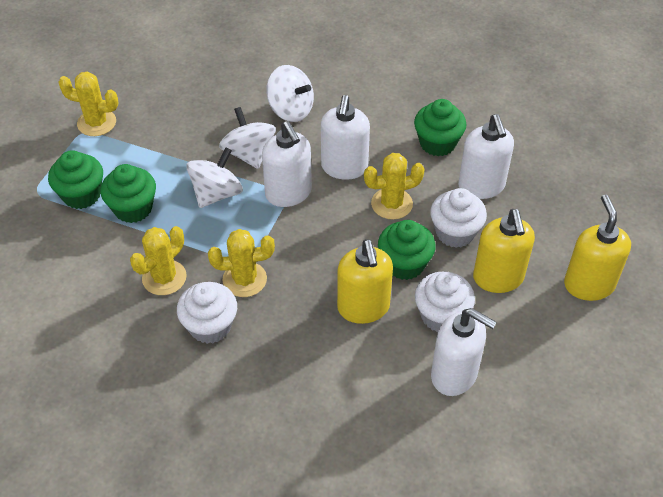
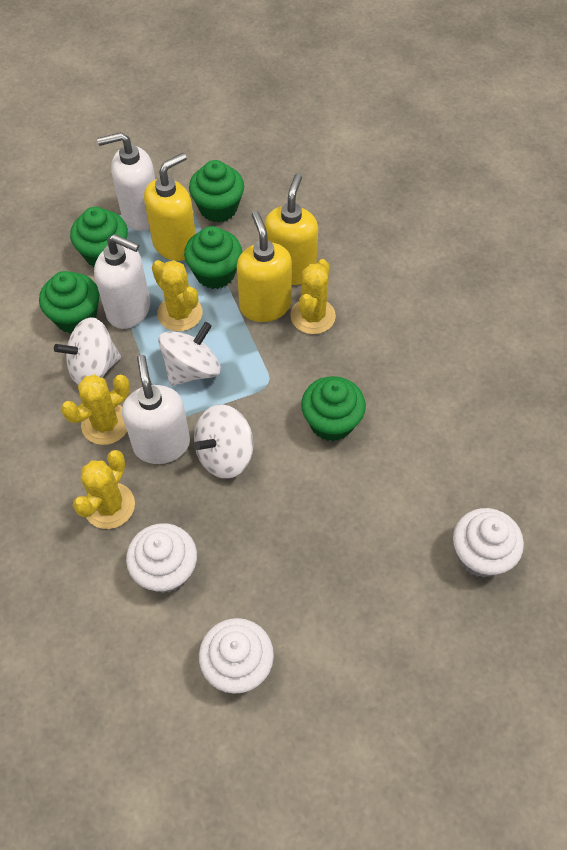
green cupcake: [48,150,103,209] [101,164,156,223] [378,220,436,280] [414,99,466,156] = 4 -> [39,271,99,334] [70,207,128,267] [184,226,242,289] [189,160,244,223] [301,376,366,441] = 5
white soap dispenser: [262,121,312,207] [321,95,370,180] [431,308,497,396] [458,114,514,199] = 4 -> [94,234,150,329] [97,132,155,231] [122,355,190,464] = 3

